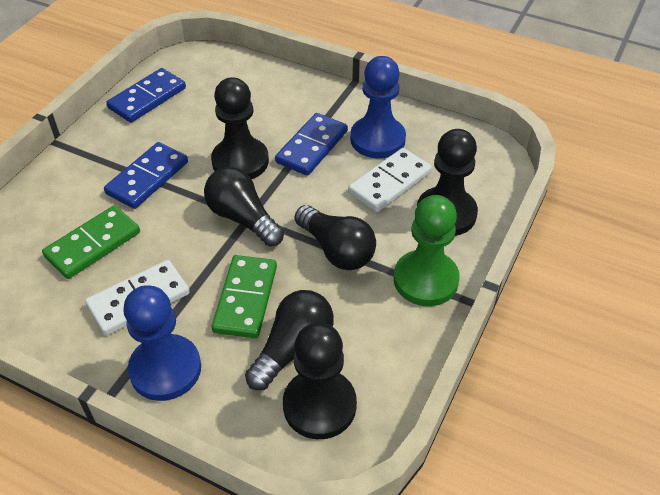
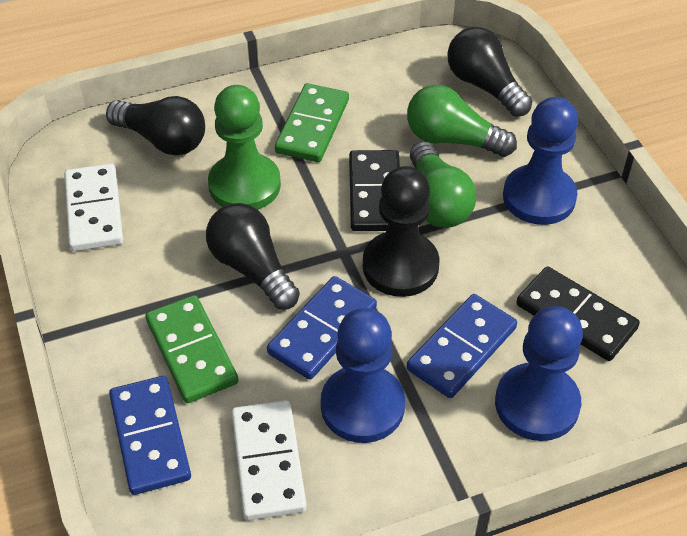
black domino: none = 0 -> [349,150,400,231] [516,266,640,361] = 2
black pawn: [211,77,269,179] [283,323,357,439] [417,129,478,236] = 3 -> [363,166,440,297] = 1
blue pawn: [123,285,201,401] [350,56,406,158] = 2 -> [321,308,405,443] [495,306,583,441] [503,97,578,225] = 3
green light bulb: none = 0 -> [407,85,517,157] [410,141,476,228] = 2

